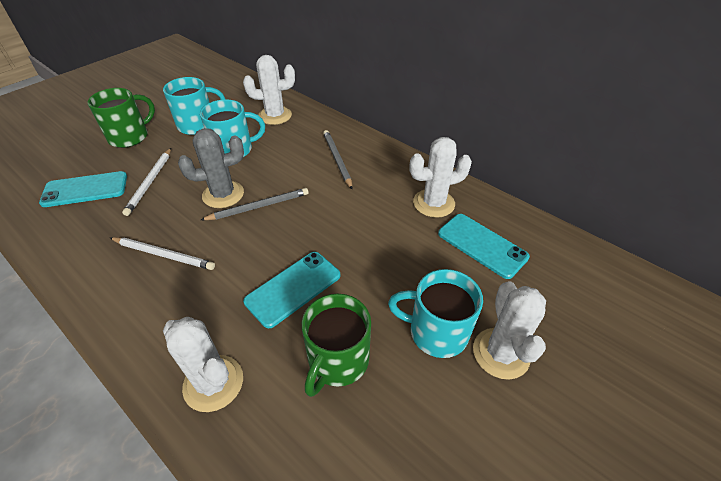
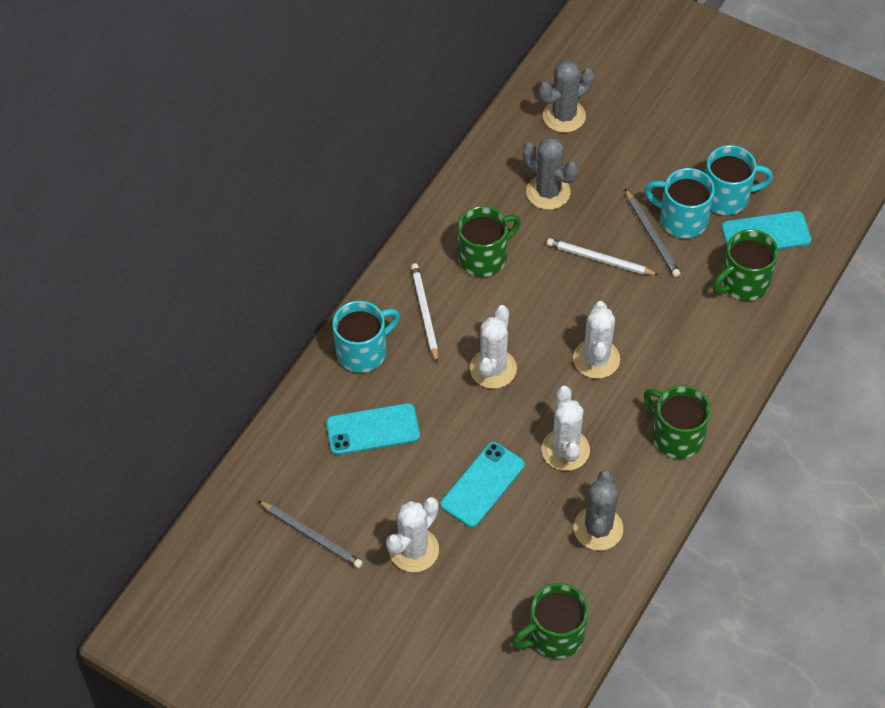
green mug: [88,88,155,148] [302,294,371,397] = 2 -> [458,206,521,277] [512,583,589,659] [644,385,711,459] [713,229,778,301] = 4
grey cactus: [178,128,244,208] = 1 -> [523,137,579,210] [539,60,594,133] [574,471,623,551] = 3

